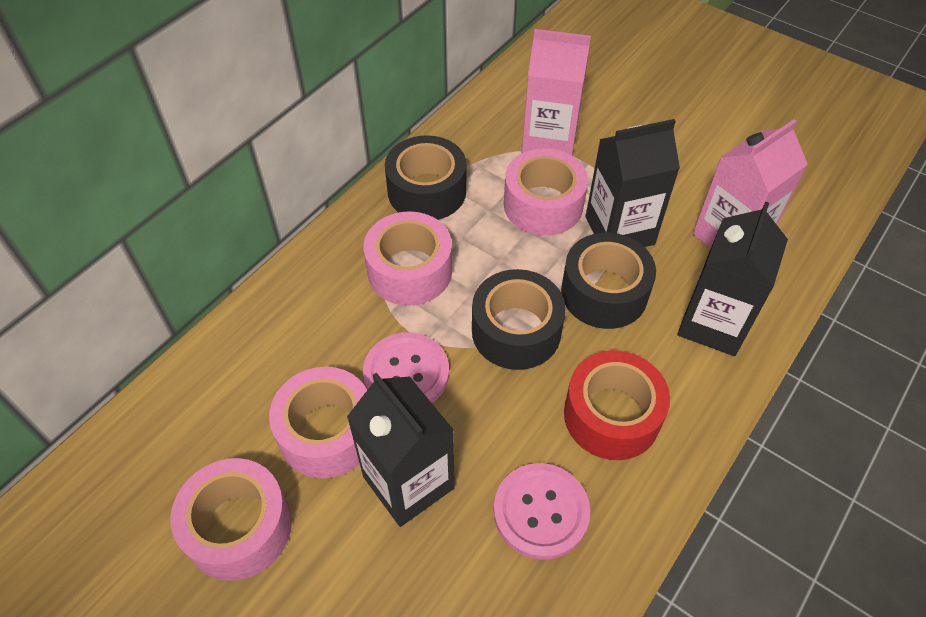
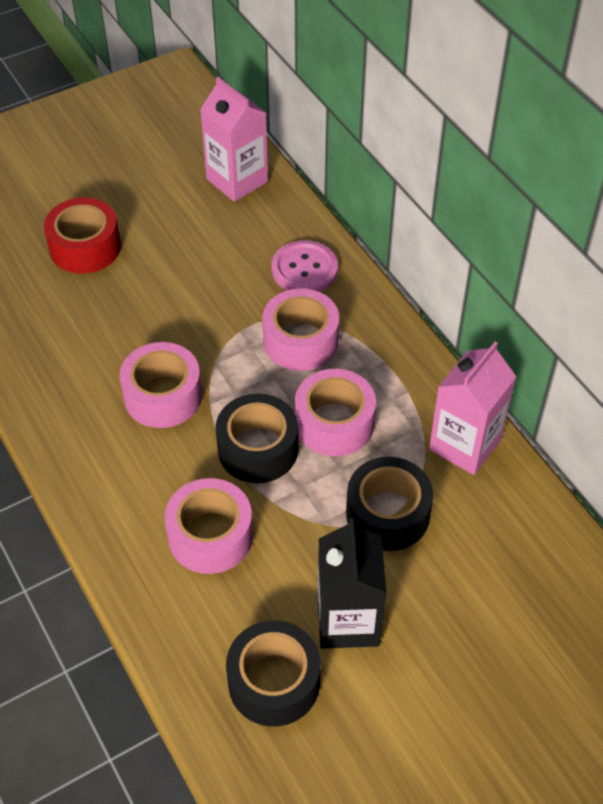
black carton: [347,372,455,527] [585,119,680,247] [678,202,788,356] = 3 -> [318,518,387,649] = 1
pink button: [363,332,449,403] [493,463,590,560] = 2 -> [271,240,338,292] = 1

